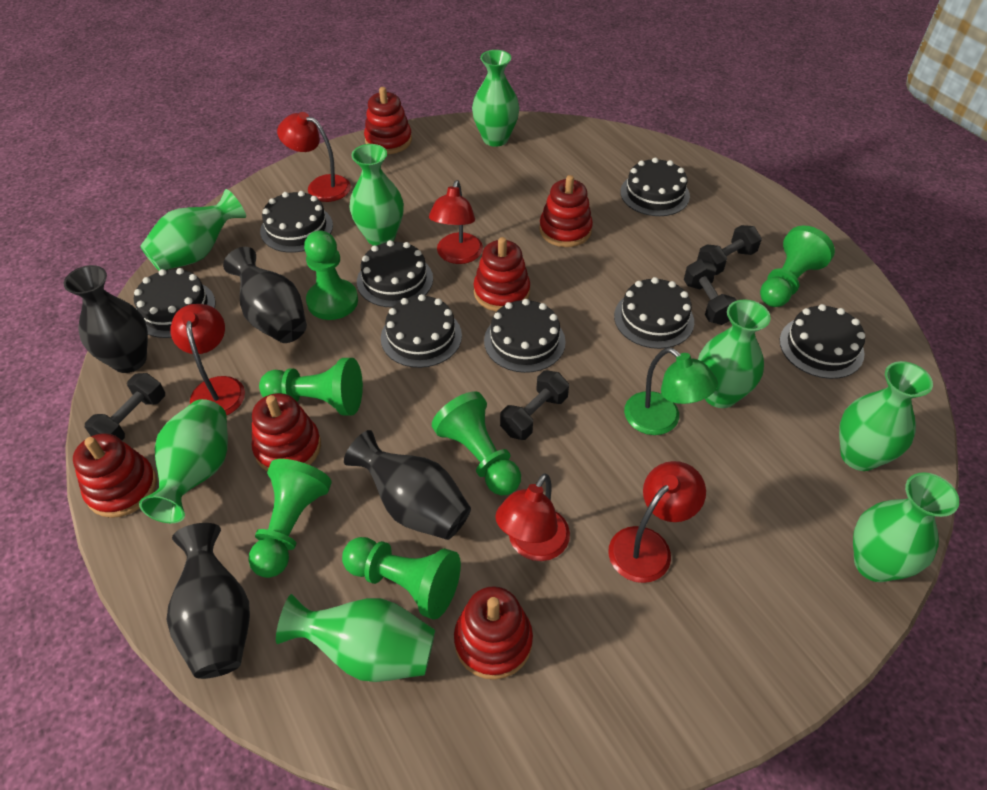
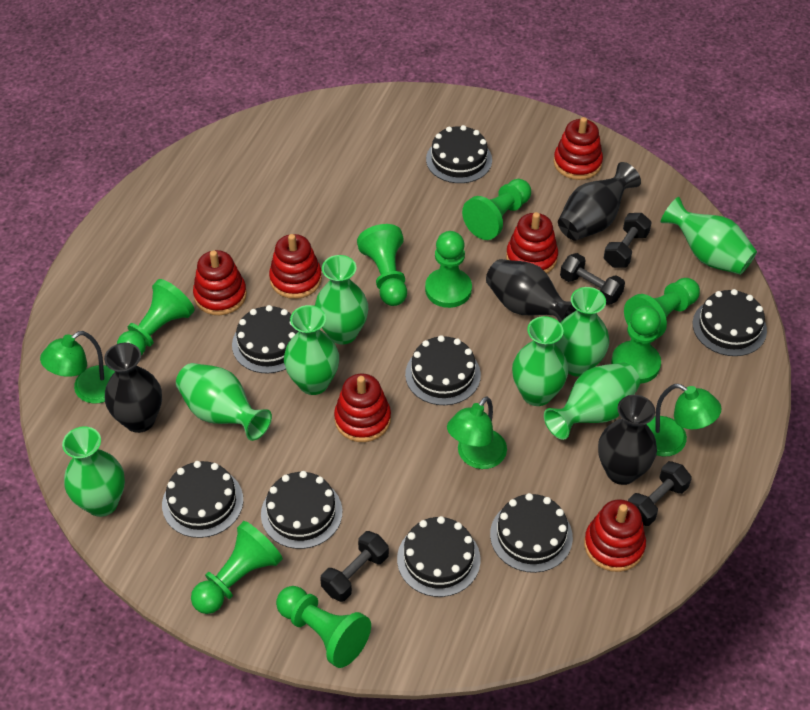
green lamp: [624,348,718,435] = 1 -> [40,331,115,404] [447,396,507,469] [647,384,722,457] = 3
green pawn: [248,459,331,578] [259,358,363,415] [304,230,358,320] [342,537,461,619] [432,391,521,496] [760,226,835,307] = 6 -> [117,279,195,356] [191,521,283,614] [276,586,371,668] [357,224,407,306] [425,231,472,308] [462,179,531,240] [611,306,661,384] [624,278,700,338] = 8
red lamp: [170,304,245,416] [277,112,351,202] [429,180,483,264] [495,473,570,561] [608,461,706,583] = 5 -> none = 0

